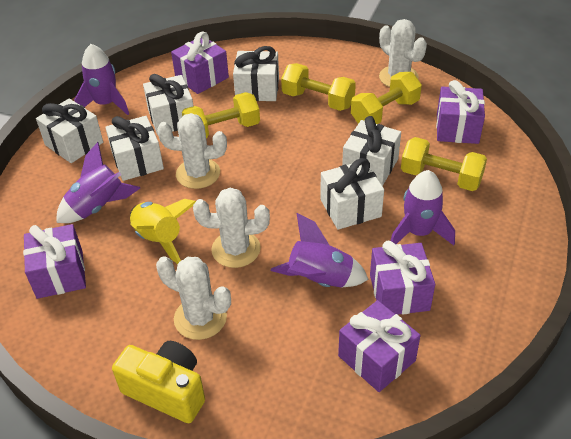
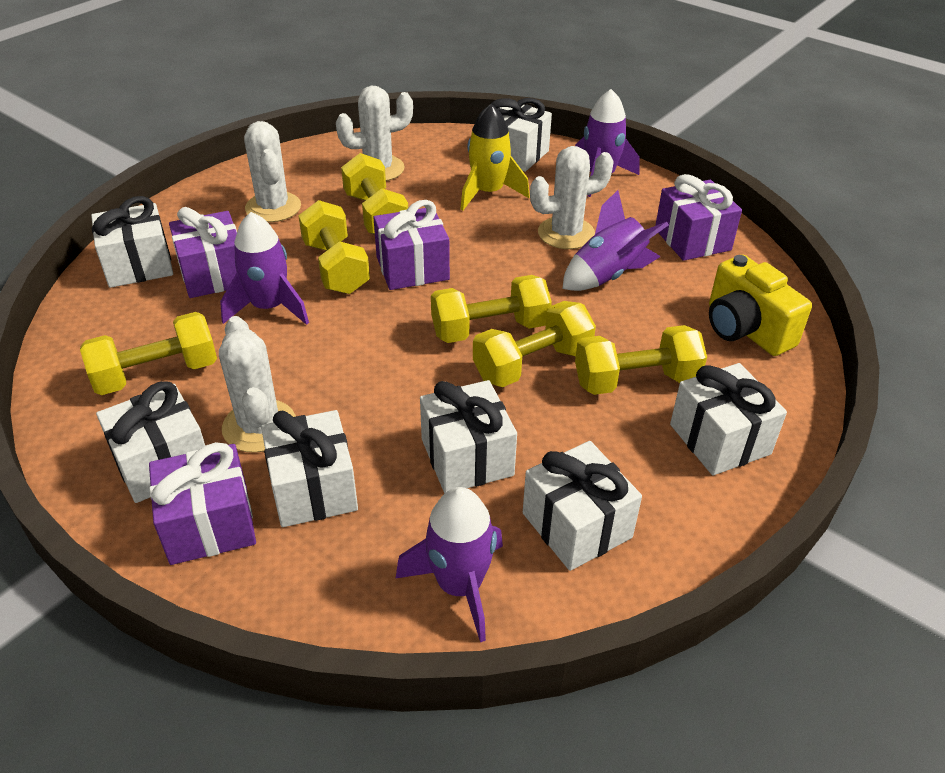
purple gift: [23,224,86,299] [171,32,229,94] [338,300,420,392] [370,241,435,315] [436,80,485,144] = 5 -> [149,442,256,565] [169,207,237,298] [373,200,450,290] [655,174,742,261] = 4
white gift: [36,98,103,163] [105,116,164,181] [143,74,193,135] [233,46,279,101] [320,158,384,230] [342,116,401,186] = 6 -> [91,196,173,288] [96,381,205,503] [261,410,358,527] [420,380,517,493] [491,98,552,172] [523,441,642,571] [670,363,787,475] = 7
yellow dumbbell: [182,92,260,138] [281,63,356,111] [351,72,422,124] [401,137,487,191] = 4 -> [80,312,217,395] [298,200,370,294] [341,153,408,234] [431,275,552,343] [473,301,596,387] [575,325,707,395] = 6

